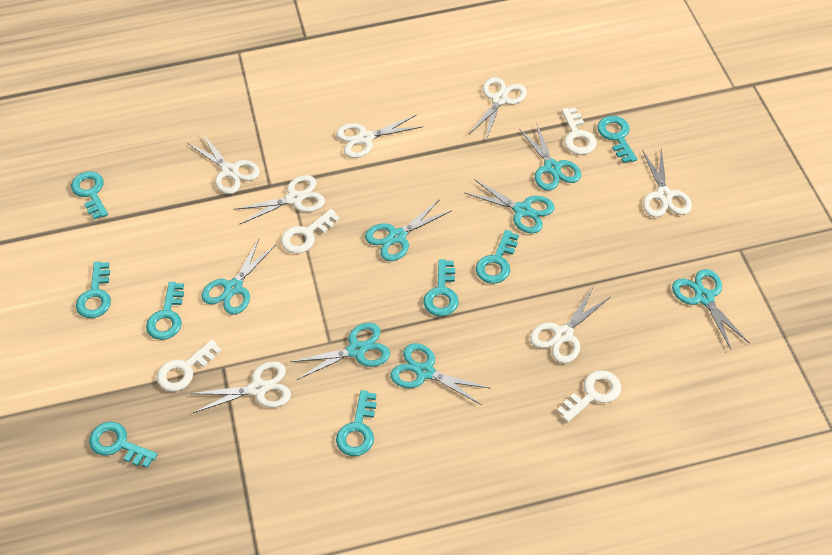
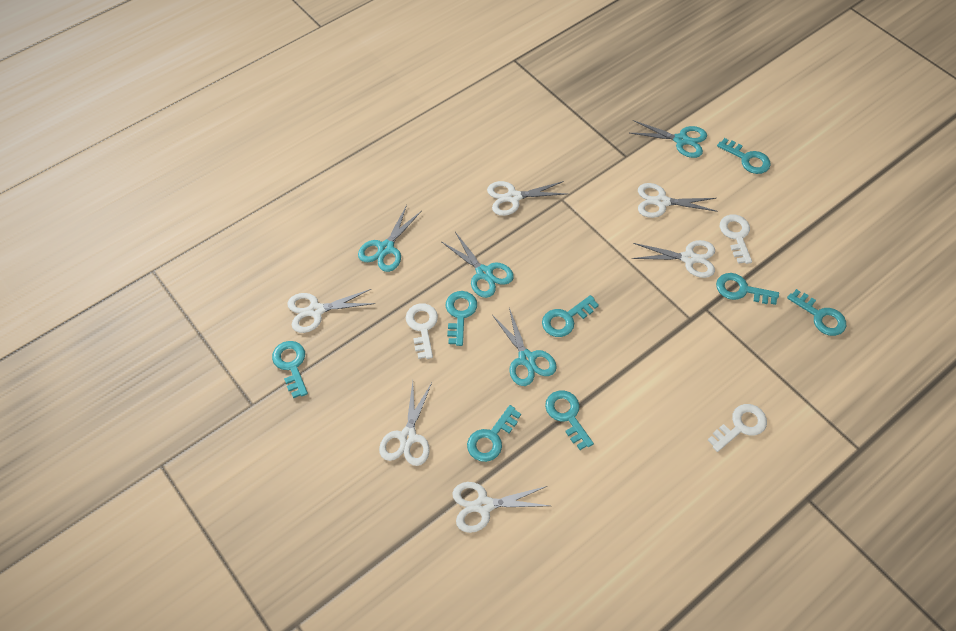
turquoise scissors: [201,239,276,314] [290,323,390,380] [365,199,452,261] [390,343,491,405] [465,179,555,234] [519,125,581,191] [672,269,750,349] = 7 -> [358,205,422,272] [442,232,514,298] [492,308,557,386] [630,120,707,158] = 4
white key: [157,339,221,392] [281,209,340,254] [557,370,621,422] [562,107,597,155] = 4 -> [406,303,438,359] [708,404,767,452] [720,215,752,264] = 3
white scissors: [188,134,260,194] [190,361,291,413] [234,175,325,224] [336,115,423,158] [469,77,527,140] [530,288,610,363] [642,147,692,217] = 7 -> [287,289,375,333] [379,382,432,466] [452,482,550,533] [487,181,567,216] [632,240,715,278] [638,183,718,218] = 6

